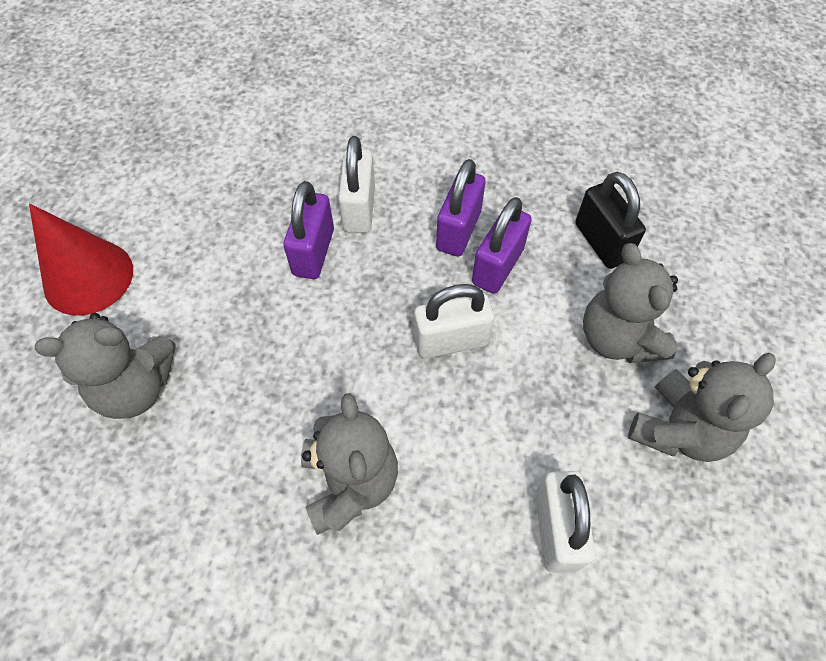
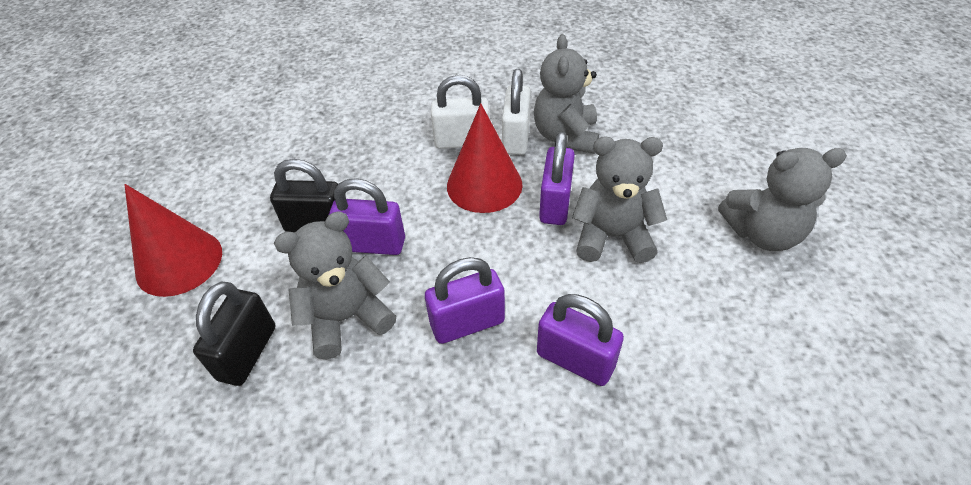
black padlock: [575,172,646,269] = 1 -> [193,282,275,386] [270,159,338,232] = 2
purple padlock: [283,181,334,279] [436,159,486,256] [472,197,532,294] = 3 -> [328,178,405,255] [425,257,505,344] [537,294,624,386] [539,132,575,225] = 4
red cone: [29,203,133,316] = 1 -> [124,184,222,297] [447,103,523,213] = 2
white padlock: [338,136,375,233] [414,284,494,359] [535,471,596,573] = 3 -> [431,75,490,149] [502,69,531,155] = 2

